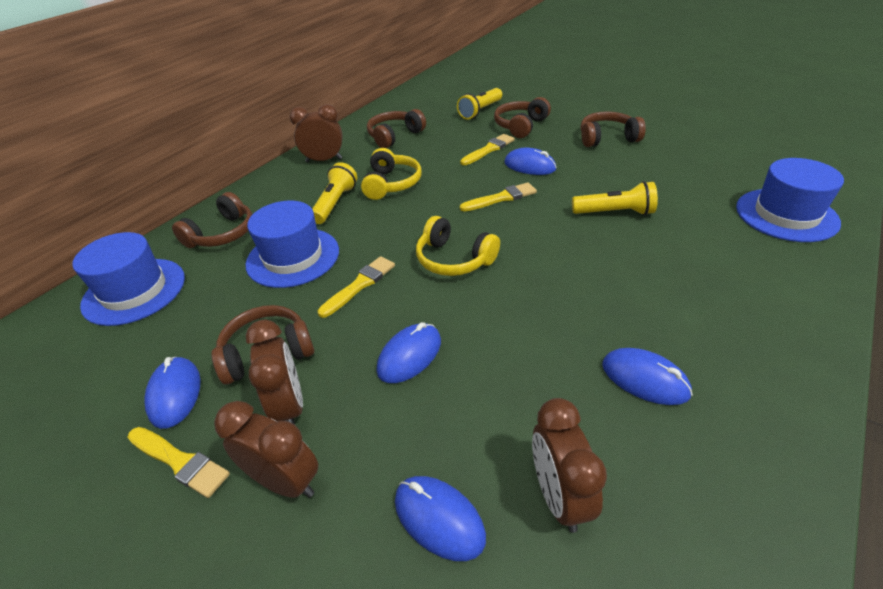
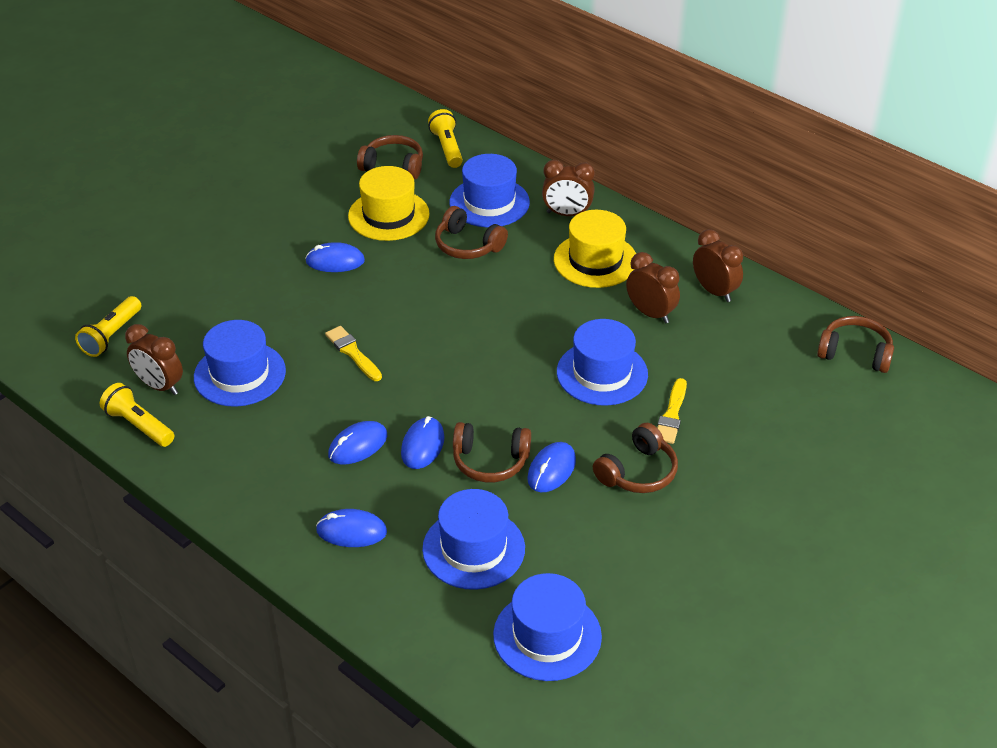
blue hat: [72,232,185,326] [245,201,339,288] [736,158,844,242] = 3 -> [194,320,286,407] [422,489,525,590] [449,154,530,227] [493,573,602,681] [557,319,648,406] = 5
yellow brush: [128,427,230,498] [318,256,395,318] [460,134,515,165] [460,183,537,211] = 4 -> [325,326,382,381] [657,378,687,444] = 2
yellow hat: none = 0 -> [348,166,430,241] [554,210,636,288] = 2
yellow headphones: [361,148,422,200] [416,216,500,276] = 2 -> none = 0

